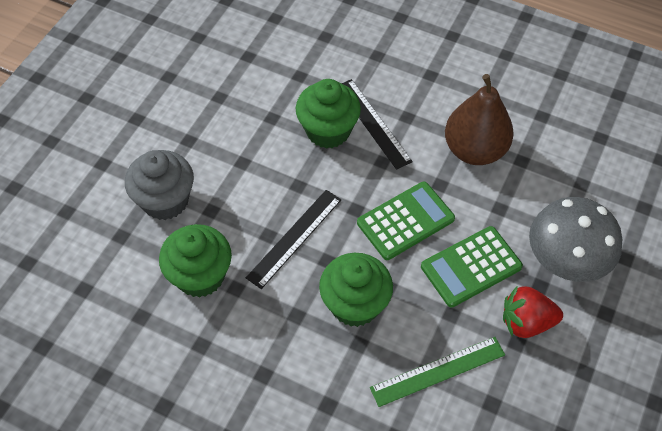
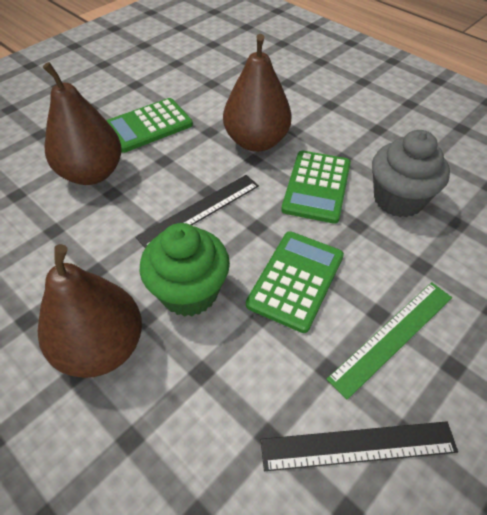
brown pear: [445,74,514,165] = 1 -> [38,244,142,378] [43,62,121,185] [223,34,292,152] = 3
green calculator: [357,181,455,260] [421,226,523,307] = 2 -> [106,98,193,153] [246,231,344,333] [281,151,351,224] = 3
green cupcake: [159,224,232,298] [296,79,361,149] [319,253,393,327] = 3 -> [140,223,230,317] = 1
grey mushroom: [529,197,622,282] = 1 -> none = 0
red strawberry: [503,286,563,338] = 1 -> none = 0

